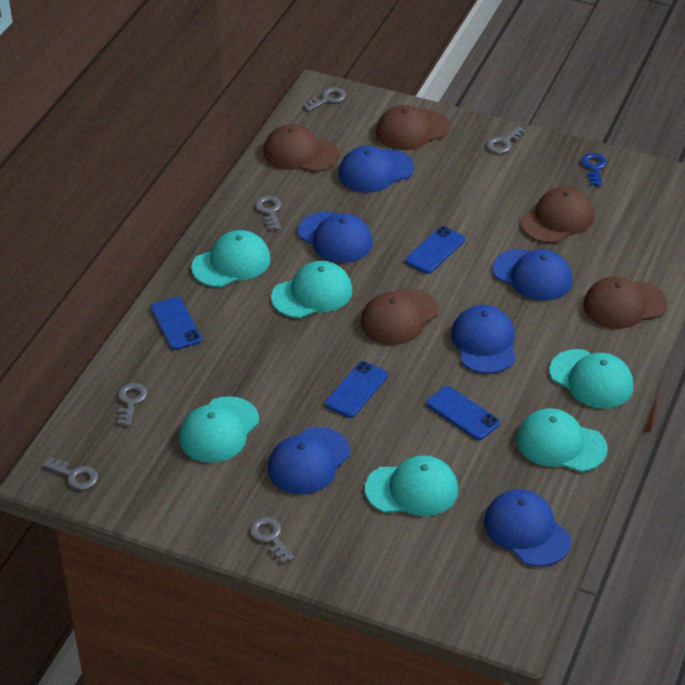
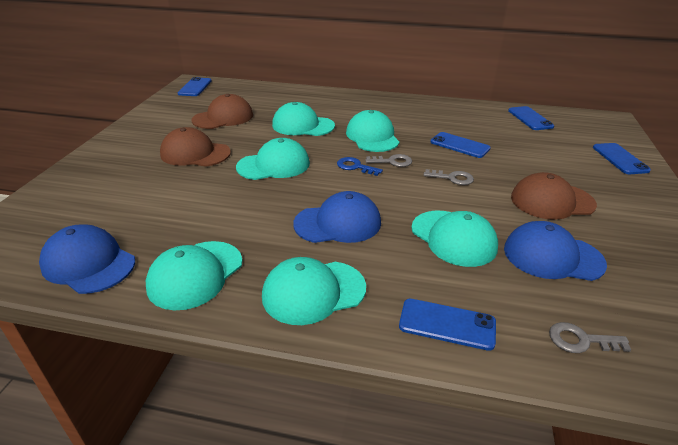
blue cap: [268,427,350,494] [298,211,373,263] [338,146,414,193] [451,305,516,374] [484,489,571,567] [492,249,572,301] = 6 -> [39,224,135,294] [293,191,381,243] [504,221,607,281] = 3
blue phone: [150,297,202,350] [325,361,388,418] [405,226,465,274] [426,386,500,440] = 4 -> [178,77,212,96] [399,299,496,351] [430,132,491,158] [508,106,554,130] [593,143,651,174] = 5
brown cap: [263,124,339,172] [360,288,438,345] [376,105,450,150] [520,187,594,243] [583,276,667,329] = 5 -> [160,127,231,167] [192,94,253,129] [511,172,597,220] = 3
grey key: [43,457,98,490] [118,383,147,426] [250,517,294,564] [255,196,281,230] [303,87,346,111] [486,126,526,154] = 6 -> [365,154,412,167] [424,169,474,185] [549,322,631,353] = 3

